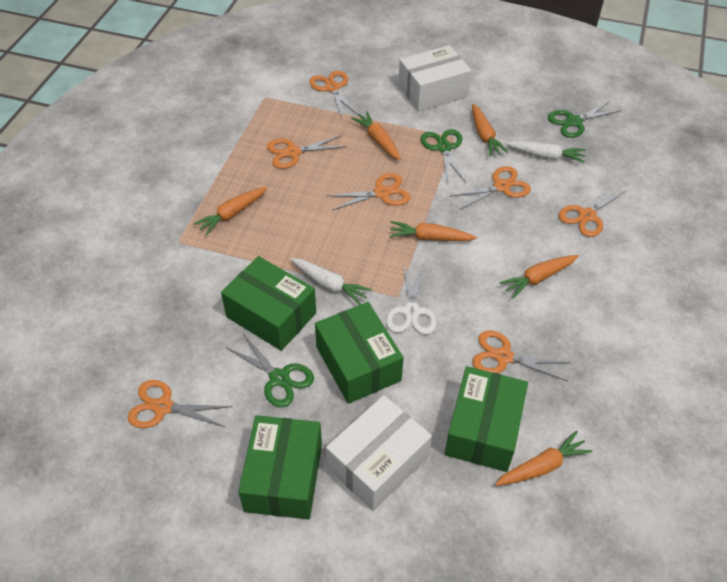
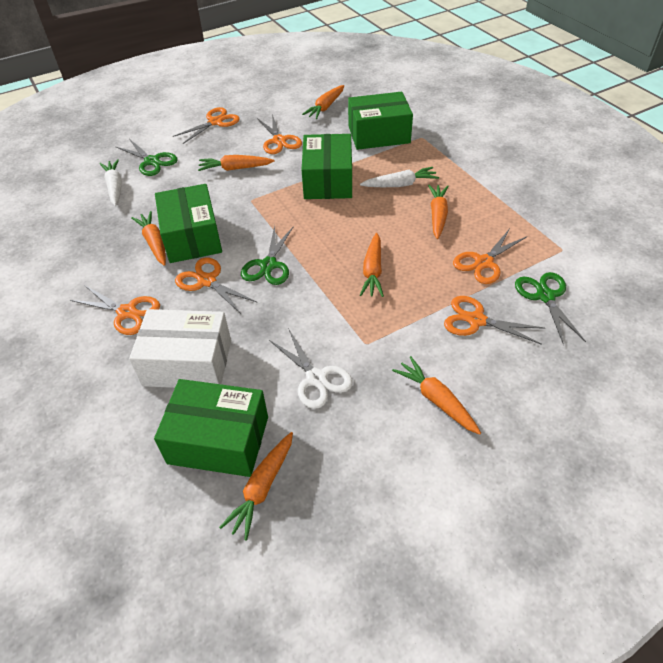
orange carrot: [193,187,267,236] [351,111,401,161] [389,221,477,241] [472,104,509,157] [495,431,592,486] [499,255,578,298] = 6 -> [131,211,166,266] [198,155,274,171] [219,432,293,541] [302,85,344,119] [360,233,384,297] [392,356,481,435] [428,185,448,239] = 7
orange scissors: [128,380,232,428] [267,135,347,169] [309,71,358,117] [327,173,410,210] [451,166,531,210] [472,331,569,381] [559,182,627,237] = 7 -> [70,285,160,335] [173,107,240,144] [175,258,257,314] [257,114,302,154] [444,296,545,345] [453,230,528,284] = 6
white box: [326,395,432,511] [398,45,471,111] = 2 -> [129,309,231,388] = 1

